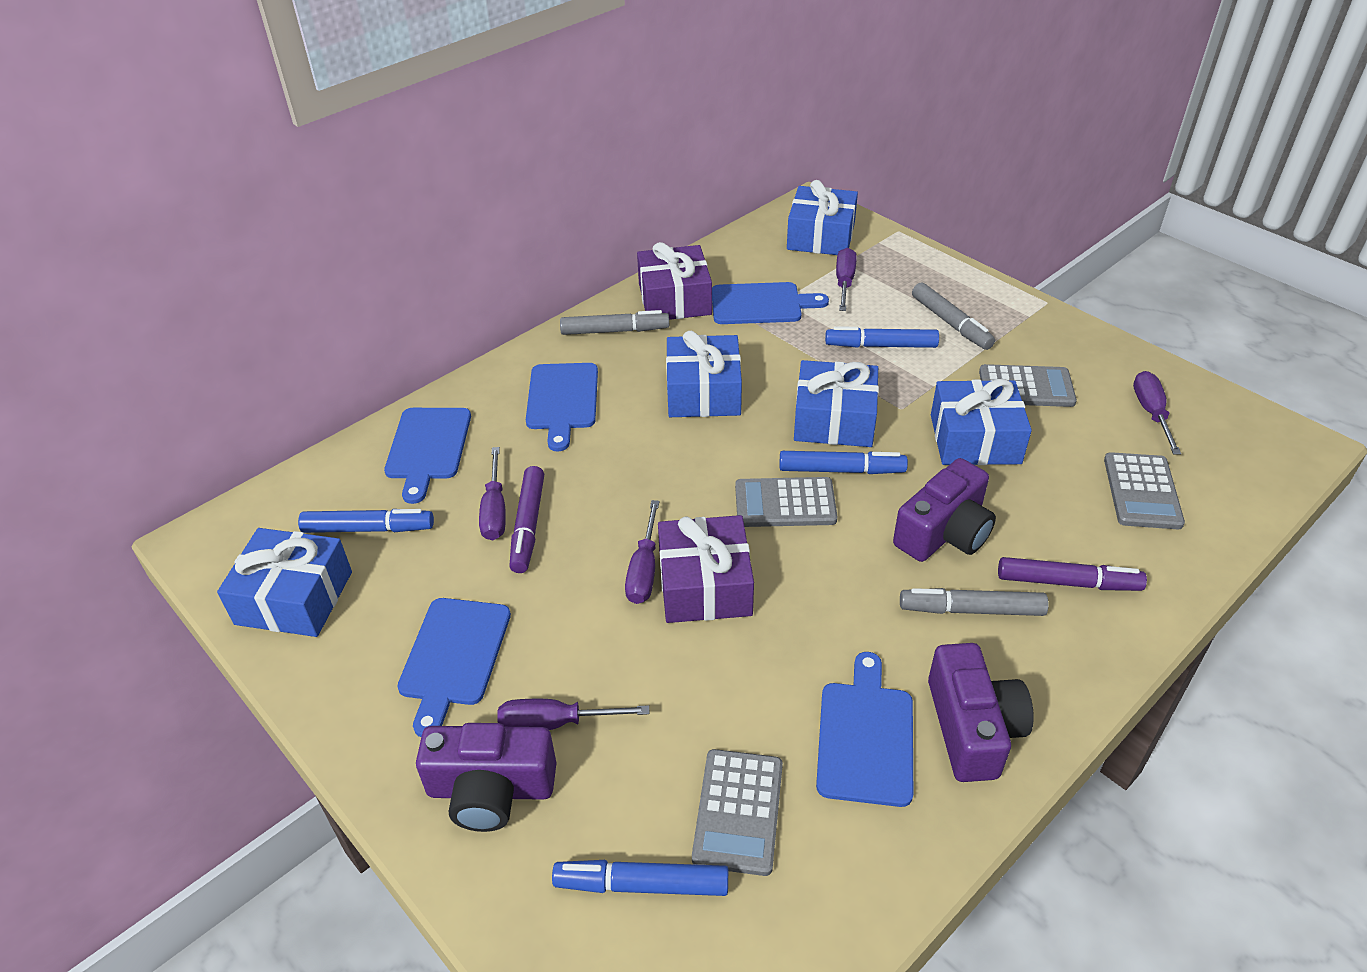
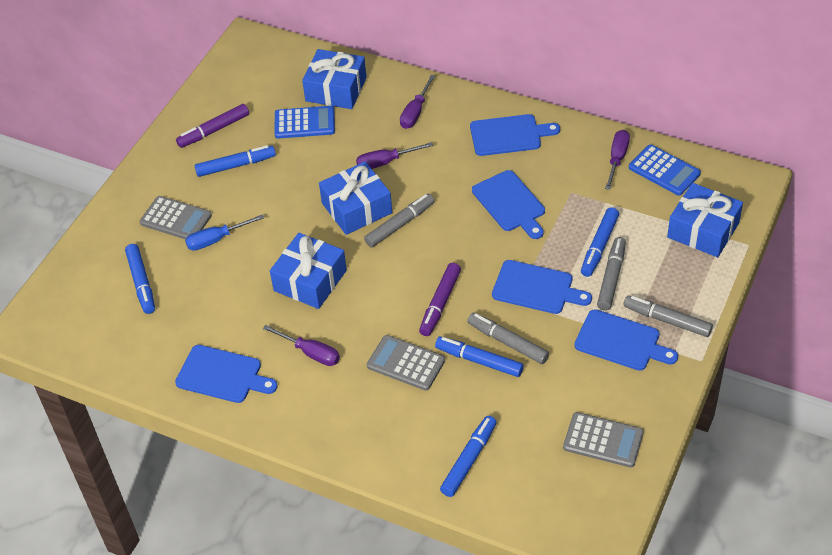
blue calculator: none = 0 -> [274,106,335,139] [629,145,701,196] = 2
blue gift: [217,528,352,637] [666,331,742,417] [787,180,858,255] [794,360,879,447] [931,379,1032,465] = 5 -> [270,233,347,309] [302,49,366,109] [319,162,392,235] [667,183,743,257] = 4
blue marker: [298,509,434,533] [552,860,728,896] [779,451,908,474] [825,326,939,348] = 4 -> [125,244,155,314] [195,145,276,177] [435,336,524,377] [440,416,497,497] [581,207,619,277] = 5
blue screwdriver: none = 0 -> [185,214,264,251] = 1
grey calculator: [692,749,783,876] [735,477,838,527] [979,364,1077,407] [1104,452,1185,529] = 4 -> [140,196,212,239] [367,335,445,391] [563,412,644,468] = 3
grey marker: [560,310,669,335] [900,588,1049,616] [912,282,995,350] = 3 -> [364,194,434,248] [467,313,549,364] [597,237,626,311] [624,295,713,337] = 4
purple camera: [416,723,556,832] [893,458,996,562] [928,643,1034,782] = 3 -> none = 0
purple gift: [637,242,712,320] [658,515,754,623] = 2 -> none = 0
purple screwdriver: [479,447,506,540] [497,699,649,730] [625,500,659,604] [836,248,857,311] [1133,371,1181,455] = 5 -> [263,325,340,366] [356,142,433,169] [400,75,435,129] [605,130,630,190] = 4

